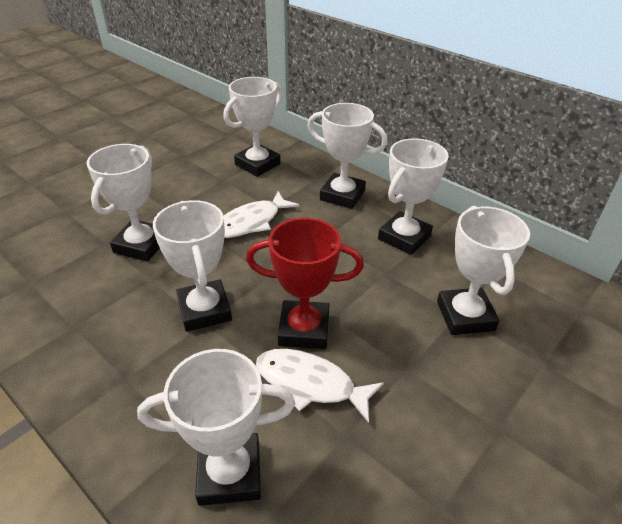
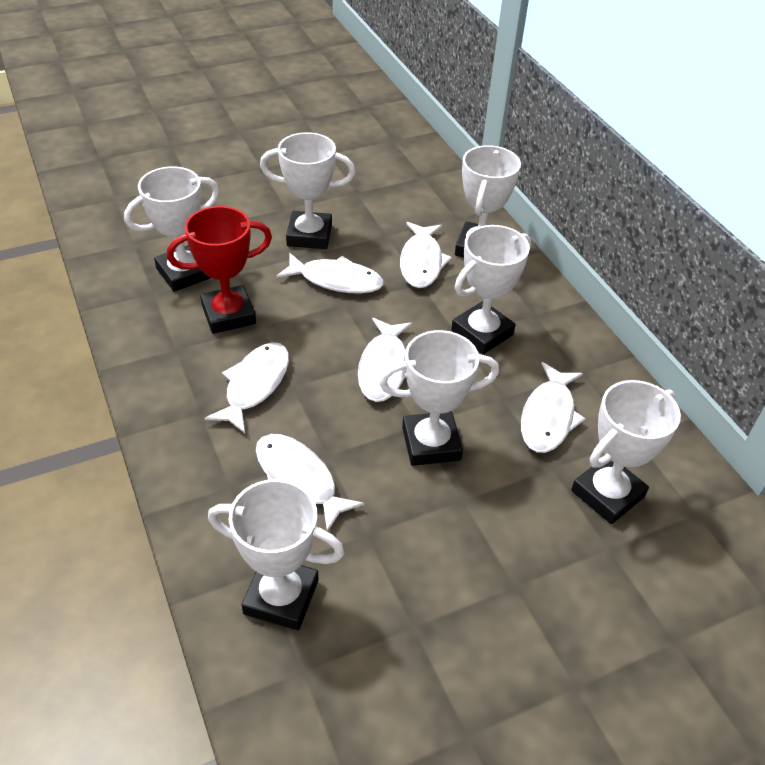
white fish: [223,191,299,238] [256,349,384,423] = 2 -> [205,342,289,433] [256,434,364,532] [276,253,384,294] [358,318,412,402] [400,222,452,288] [521,362,586,453] = 6

